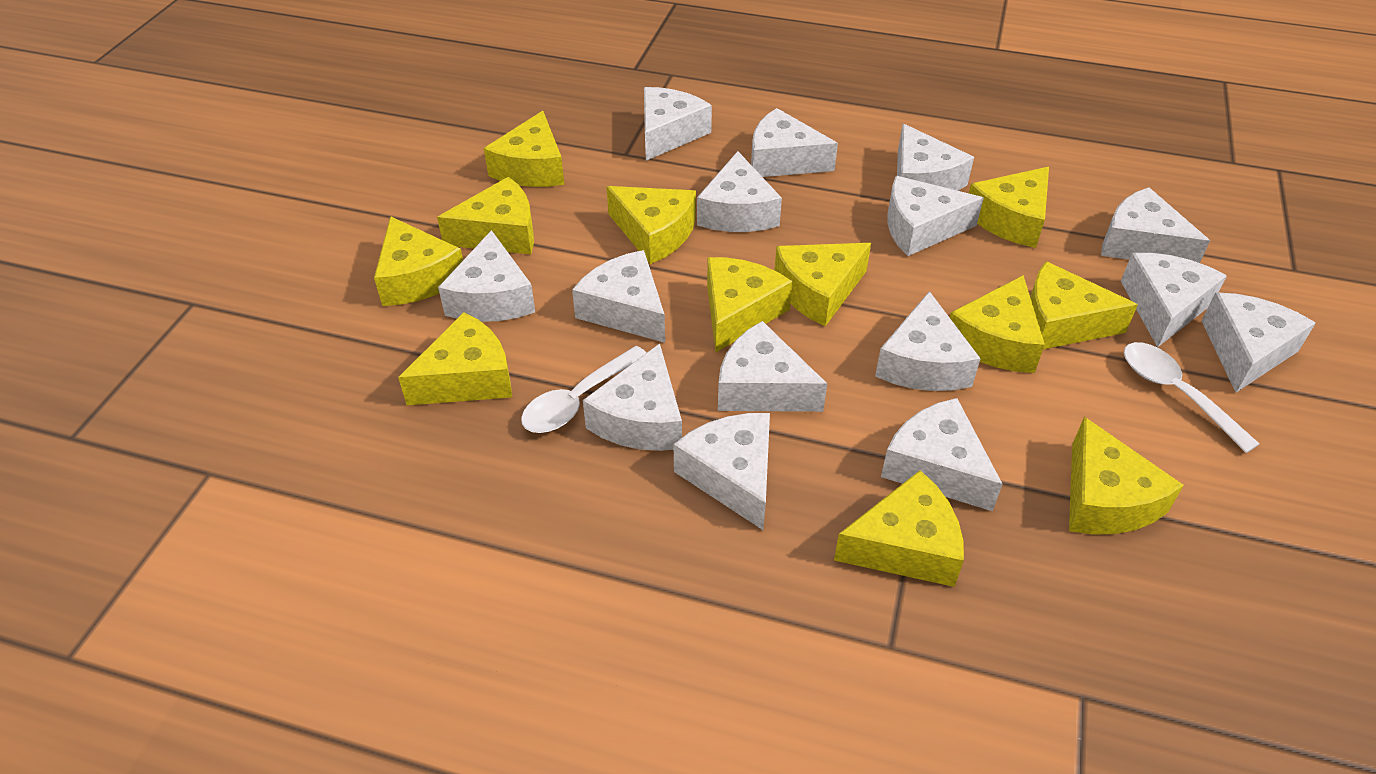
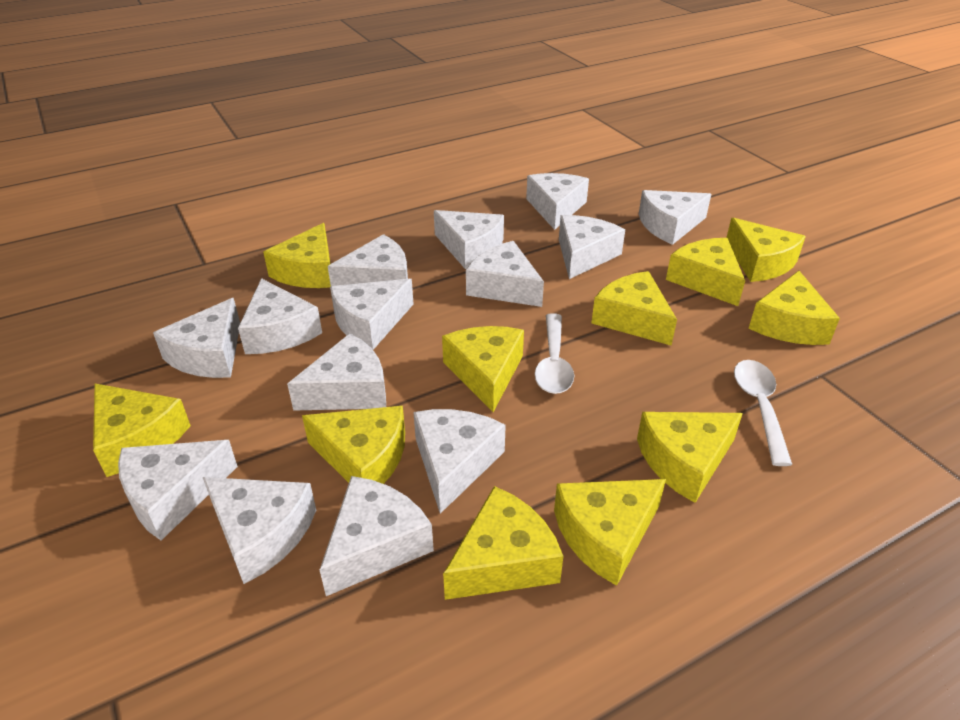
white cheese: [438,230,535,322] [572,250,665,343] [583,343,682,451] [644,87,712,161] [674,413,770,530] [697,151,782,232] [718,321,827,412] [751,108,838,177] [875,291,981,391] [881,398,1003,511] [887,176,984,256] [897,124,974,191] [1101,187,1210,263] [1121,253,1227,347] [1202,293,1316,392] = 15 -> [118,440,238,540] [153,298,240,378] [203,477,316,584] [238,278,322,354] [287,333,386,411] [320,476,434,596] [328,234,408,286] [330,279,414,350] [413,409,506,514] [434,210,504,269] [466,241,544,307] [526,173,589,230] [559,215,625,279] [639,190,711,245] = 14
yellow cheese: [374,216,463,306] [398,312,512,405] [437,177,534,254] [484,111,564,187] [607,186,696,264] [707,257,793,352] [774,243,871,326] [834,470,964,587] [949,275,1045,373] [969,167,1049,248] [1030,261,1138,349] [1069,417,1184,534] = 12 -> [93,384,191,477] [263,223,331,288] [302,406,405,484] [442,326,524,412] [443,486,563,600] [554,479,666,586] [592,271,677,346] [637,412,743,503] [666,238,745,306] [726,218,806,282] [748,271,840,345] = 11

